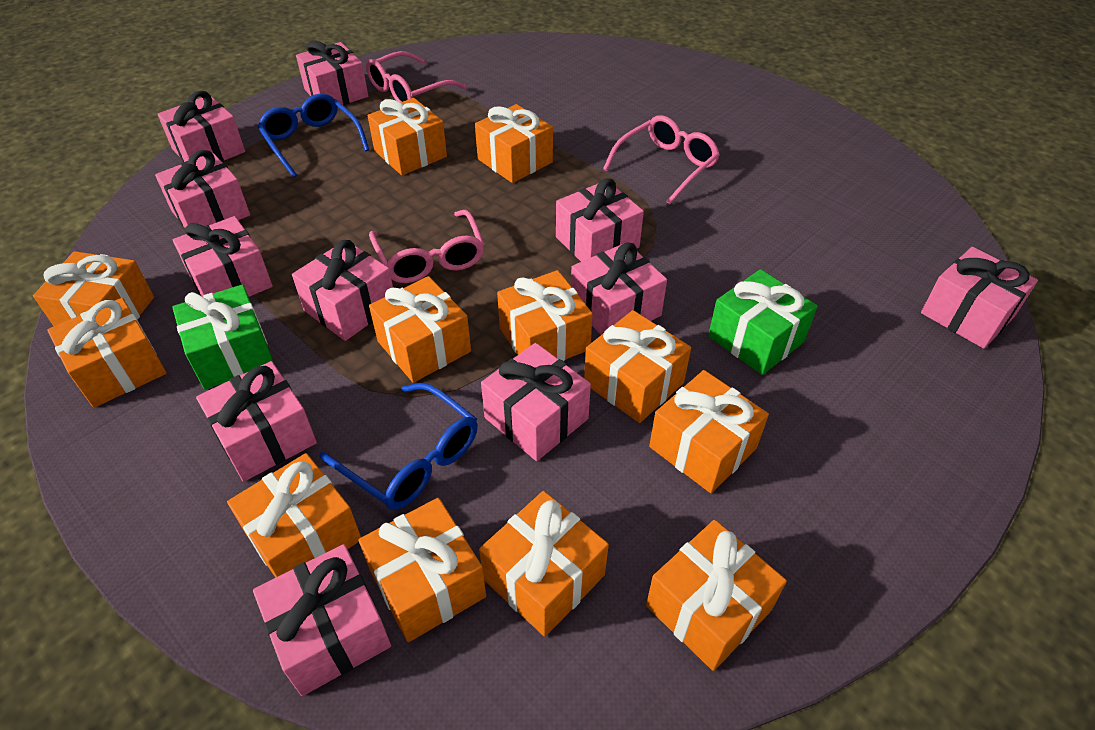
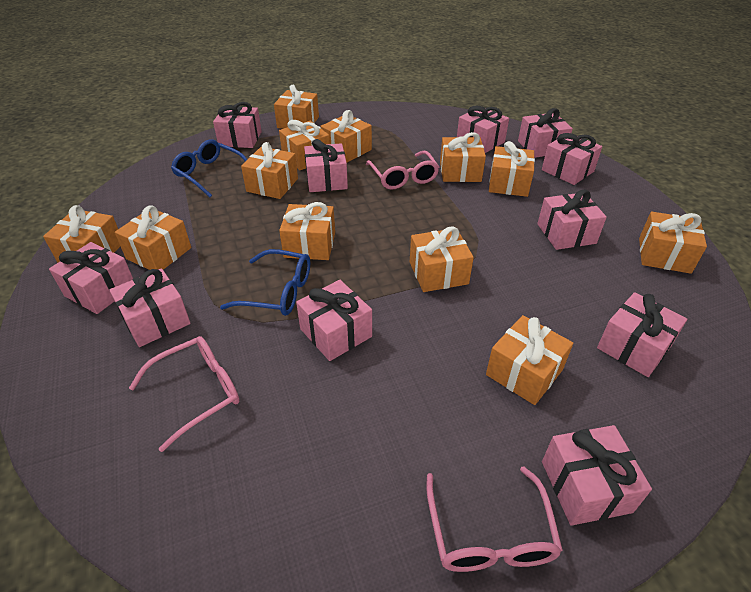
green gift: [172,284,274,389] [708,269,818,375] = 2 -> none = 0

